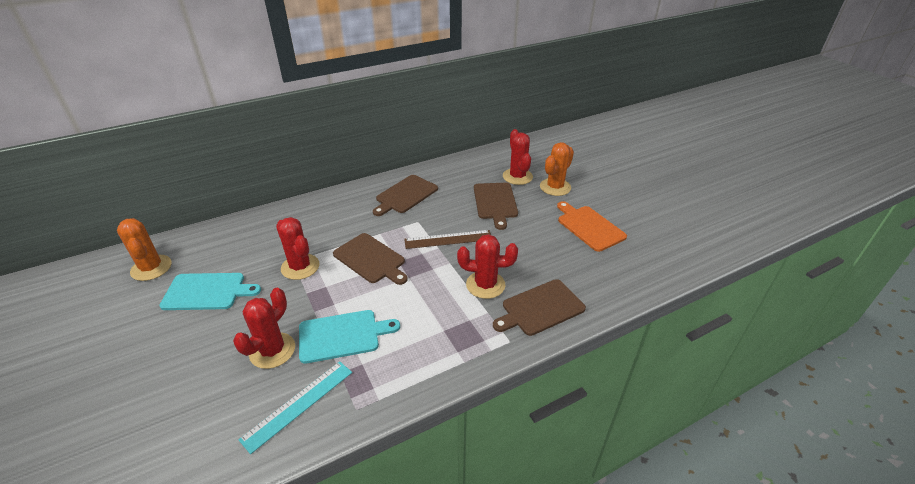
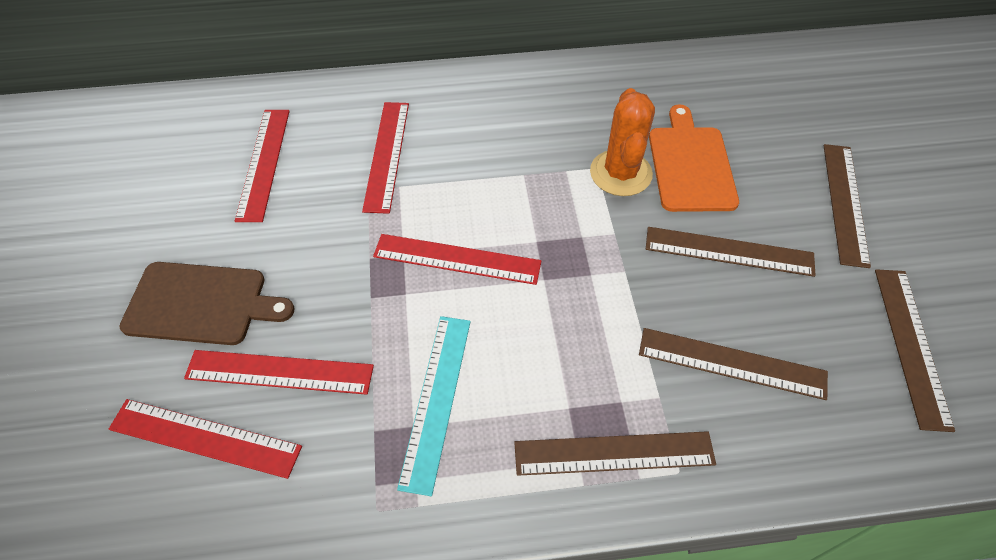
brown cutting board: [333,233,408,285] [373,175,438,216] [474,182,518,230] [493,279,586,336] = 4 -> [119,262,295,345] = 1
brown ruler: [404,230,491,249] = 1 -> [514,431,716,476] [639,328,828,400] [646,227,816,277] [823,144,871,268] [875,269,955,432] = 5
orange cactus: [117,218,172,281] [540,142,574,196] = 2 -> [590,88,655,196] = 1
red cactus: [233,288,295,369] [276,217,320,280] [457,234,518,299] [503,129,533,185] = 4 -> none = 0
red ruler: none = 0 -> [109,399,302,479] [184,350,374,395] [235,110,290,222] [362,102,409,214] [373,234,541,285] = 5
turquoise cutting board: [159,273,261,310] [299,310,400,364] = 2 -> none = 0

